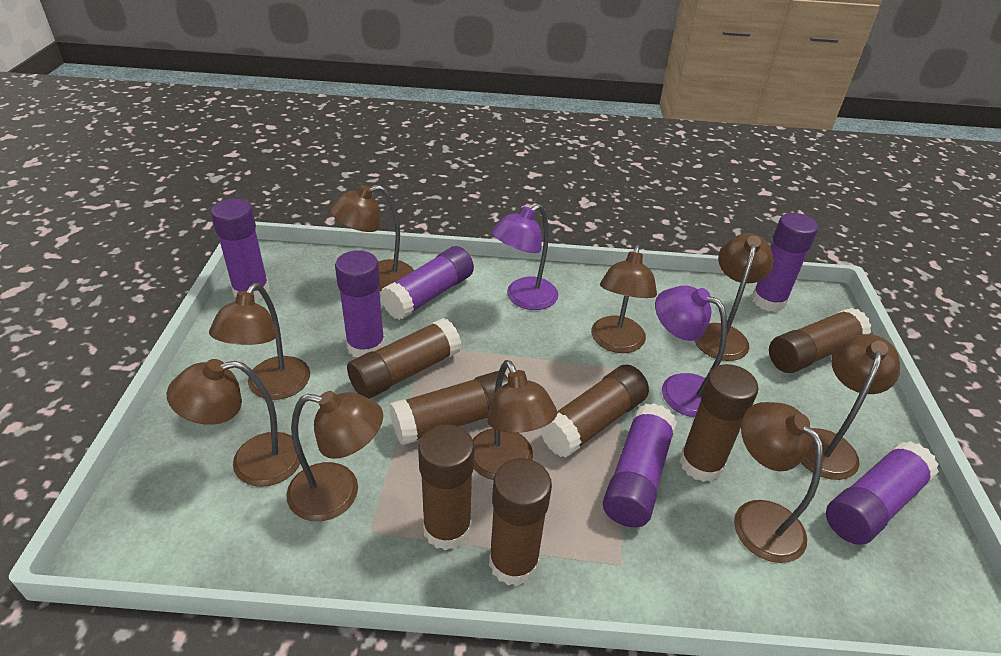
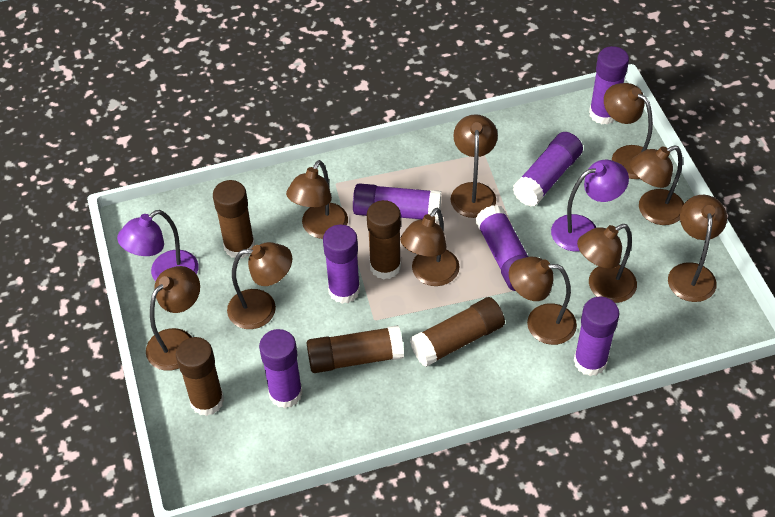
brown glue stick: [347,318,462,399] [389,371,508,446] [418,424,475,551] [489,458,552,586] [540,365,649,458] [679,364,759,482] [769,308,872,373] = 7 -> [176,337,224,416] [213,180,255,258] [307,325,404,373] [367,200,401,280] [410,297,505,367] = 5
brown lamp: [166,359,302,487] [209,283,310,400] [286,391,383,521] [330,185,414,291] [473,360,557,480] [591,245,657,353] [694,233,774,361] [734,402,823,563] [800,334,900,480] = 9 -> [146,266,200,371] [227,242,292,329] [286,160,348,239] [400,207,460,286] [451,114,498,218] [509,257,577,345] [577,224,637,303] [604,83,653,179] [630,145,684,225] [668,195,727,302] = 10
purple glue stick: [211,199,270,301] [335,250,385,358] [380,246,474,320] [603,403,677,527] [752,213,818,312] [826,441,939,545] = 6 -> [259,329,303,408] [323,224,360,304] [353,183,441,221] [475,205,529,291] [513,132,583,207] [574,297,620,376] [589,46,629,125] = 7

